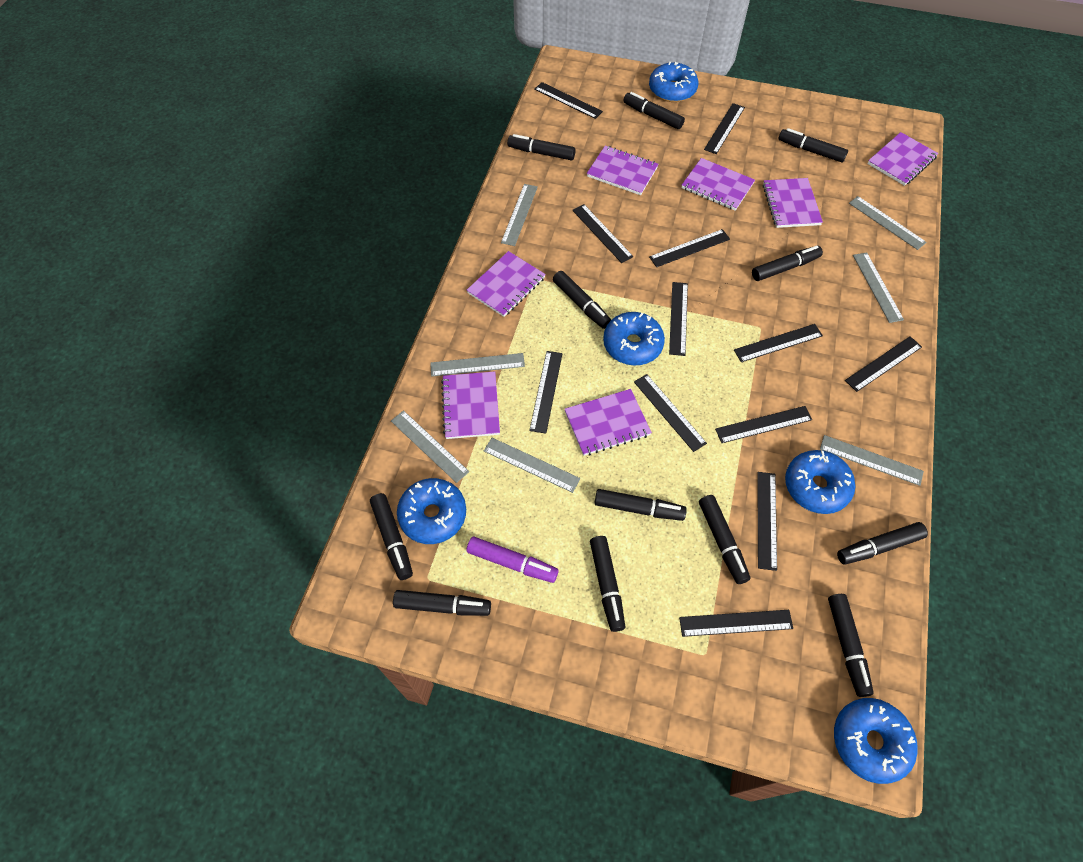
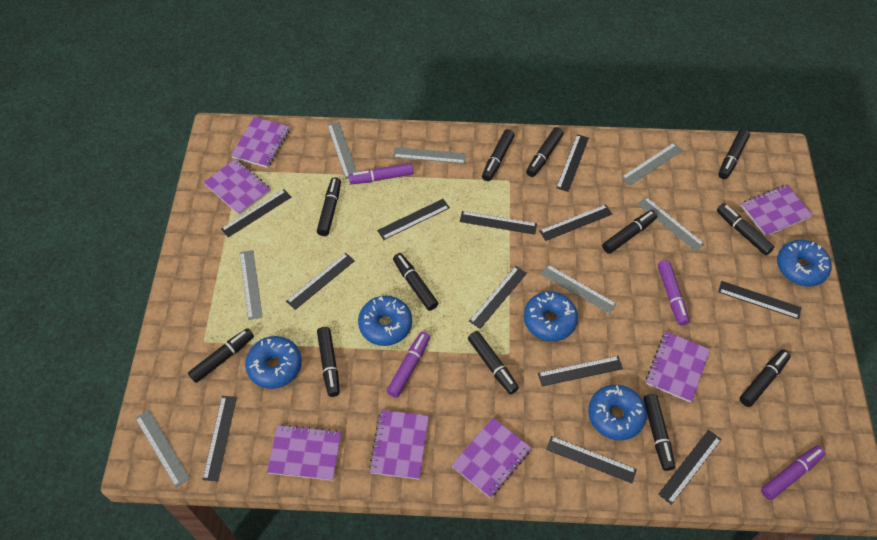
purple marker: [467,537,559,583] = 1 -> [349,163,413,184] [387,331,430,398] [658,260,689,325] [761,445,825,500] = 4

